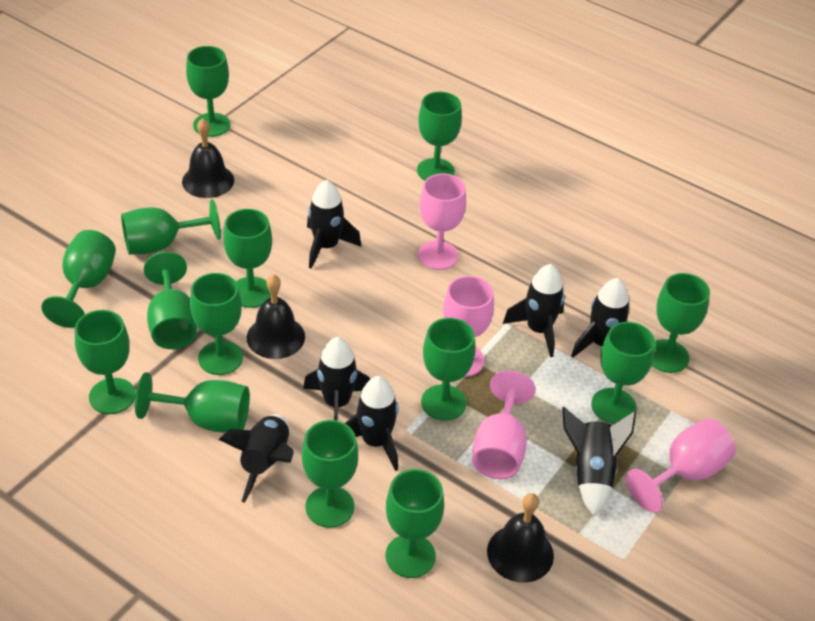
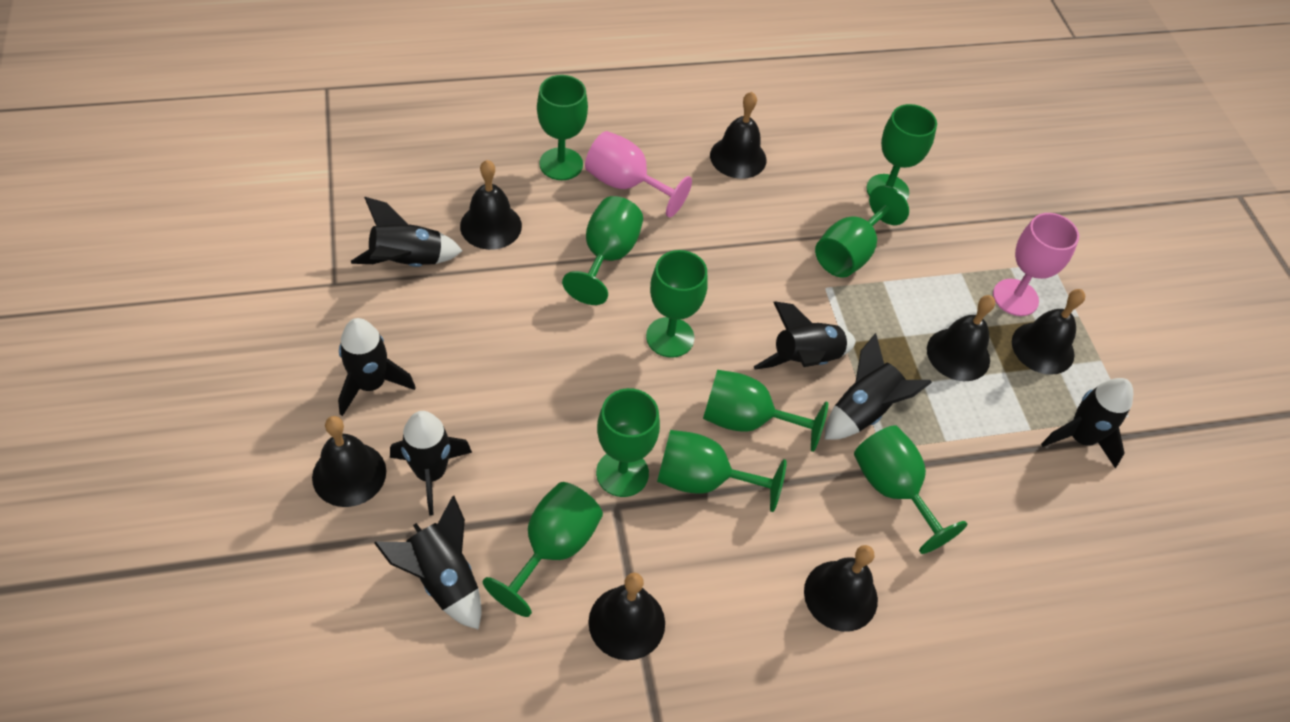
black bell: [182,118,234,198] [247,274,305,359] [487,493,554,583] = 3 -> [312,416,386,507] [460,160,522,250] [588,573,665,660] [710,92,766,179] [804,545,878,632] [927,295,995,381] [1012,289,1085,375] = 7
green goblet: [41,230,116,328] [75,310,136,414] [121,199,221,255] [135,372,250,433] [144,252,197,349] [186,46,230,137] [190,273,243,375] [223,209,272,308] [302,420,358,528] [386,469,444,578] [417,92,462,181] [421,318,476,421] [591,322,655,424] [652,273,710,373] = 14 -> [483,482,603,617] [537,75,588,180] [562,196,643,305] [596,388,660,497] [646,250,708,358] [657,430,787,512] [703,370,828,452] [815,186,909,277] [854,425,967,554] [866,104,937,201] = 10
pink goblet: [418,174,466,270] [443,276,494,377] [472,371,536,479] [626,418,736,513] = 4 -> [585,131,692,218] [993,213,1079,316] = 2

